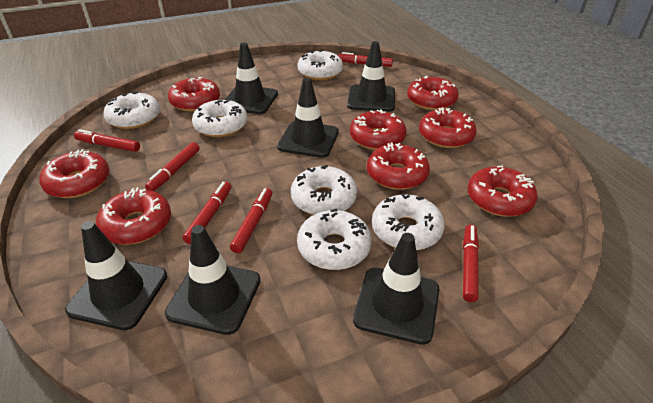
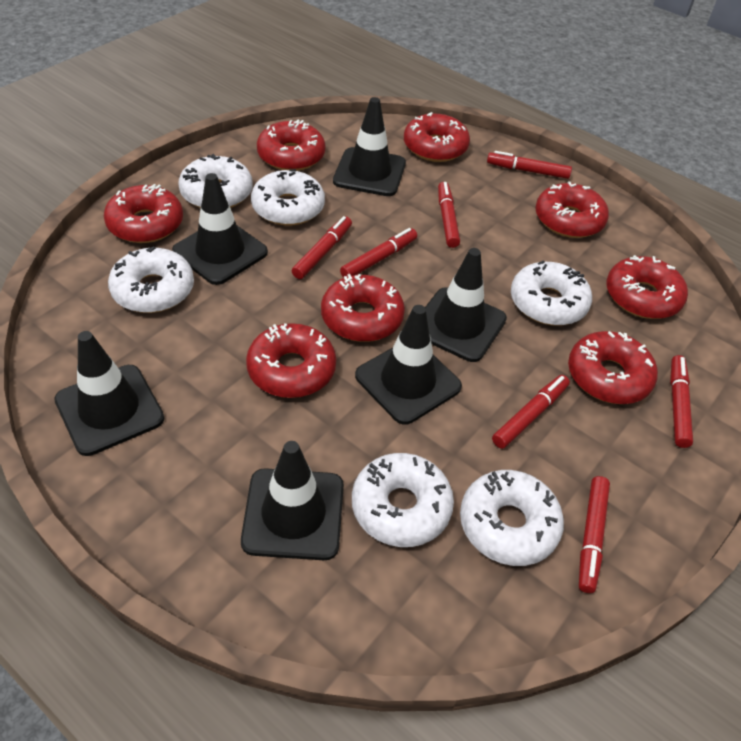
red marker: [74,129,140,152] [145,142,200,191] [183,182,232,244] [230,188,272,253] [338,52,393,67] [463,225,479,302] = 6 -> [292,216,352,279] [340,228,417,278] [438,182,460,248] [487,151,572,179] [492,375,570,449] [579,476,610,593] [670,355,693,448] = 7

